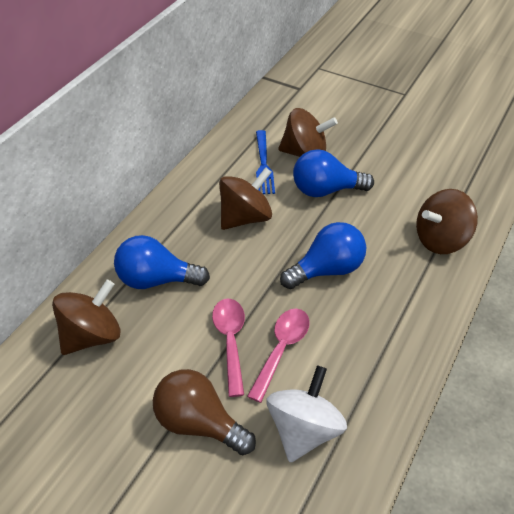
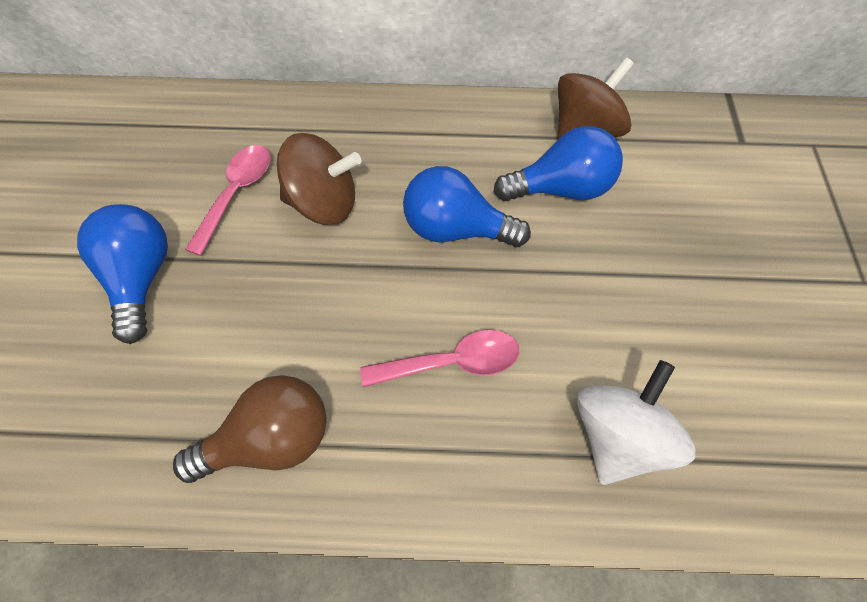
blue fork: [256,130,275,194] = 1 -> none = 0
brown spinning top: [52,280,120,355] [219,167,272,230] [278,108,338,157] [416,189,478,254] = 4 -> [277,133,361,225] [558,57,634,139] = 2

